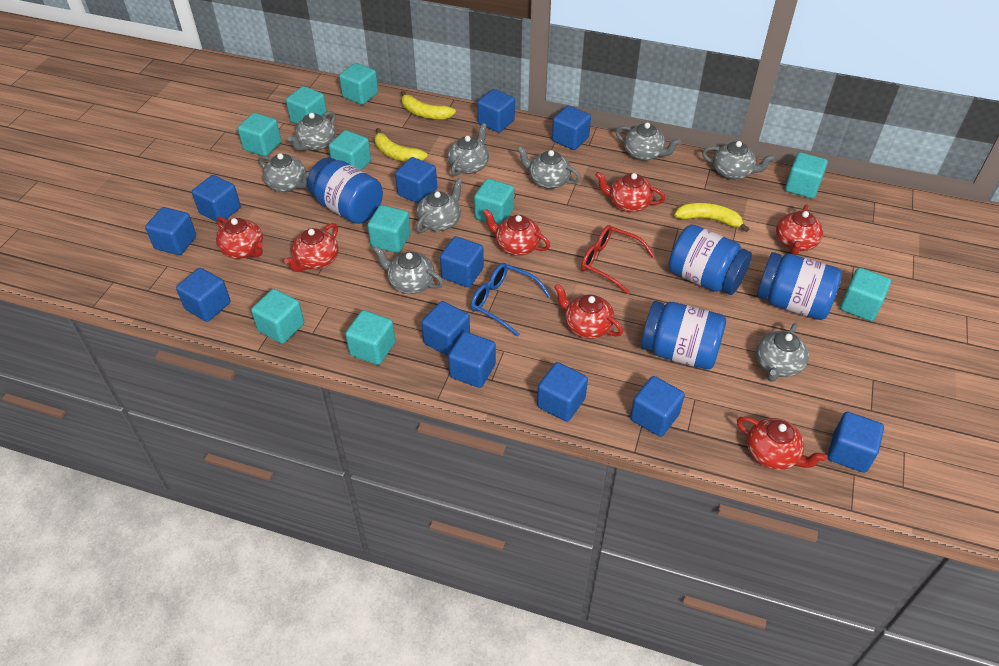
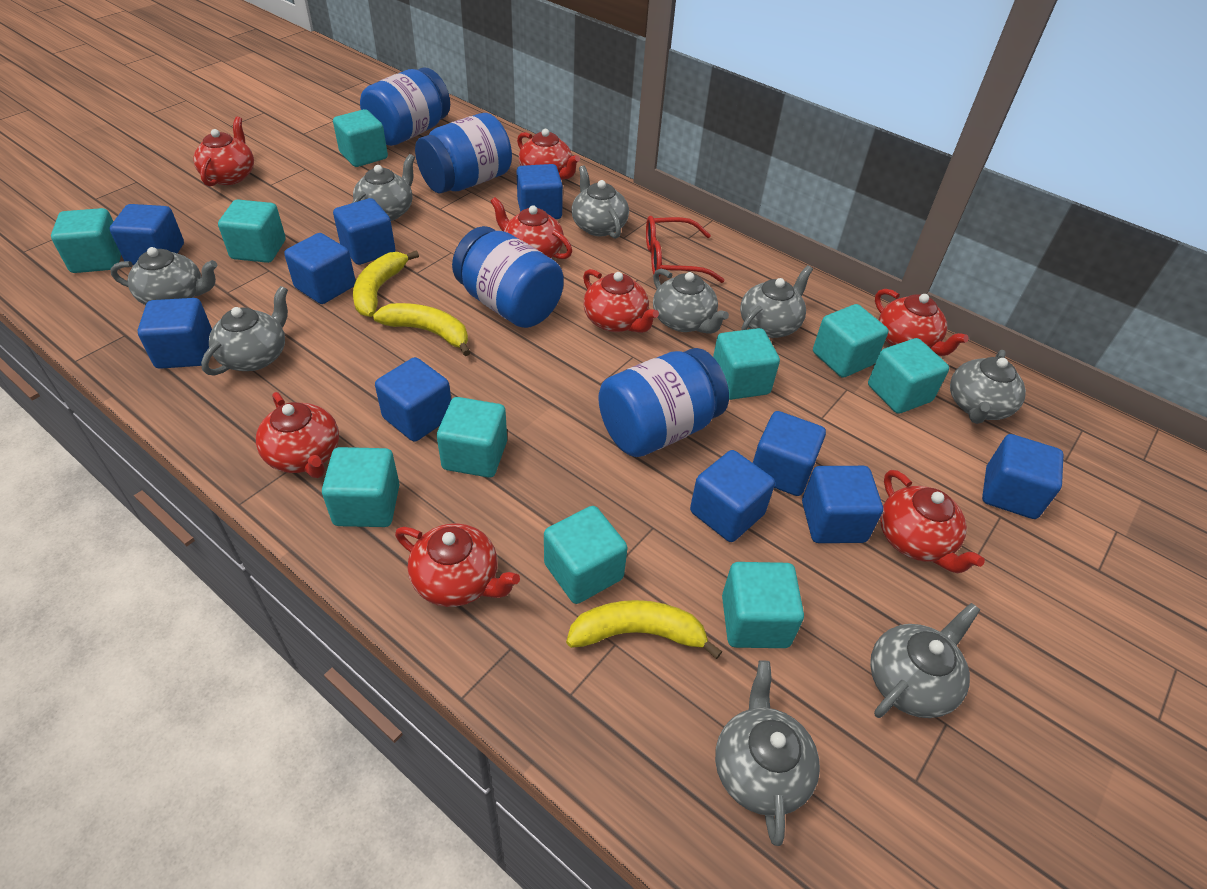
blue cube: [145,207,196,255] [176,268,231,322] [192,175,241,223] [395,157,437,204] [421,301,470,356] [440,236,484,287] [448,332,496,388] [477,89,515,133] [537,362,588,422] [552,106,591,150] [630,376,685,437] [828,412,884,473] = 12 -> [109,204,184,265] [138,298,212,369] [284,233,356,304] [333,198,396,265] [375,357,451,442] [517,164,563,219] [690,450,775,542] [753,411,826,496] [802,466,883,543] [982,434,1064,519] = 10
blue glasses: [471,263,551,337] = 1 -> none = 0
red teapot: [216,216,263,259] [284,223,339,272] [483,209,550,256] [554,284,623,339] [595,172,665,212] [737,417,827,470] [776,204,823,255] = 7 -> [193,116,254,187] [256,392,339,478] [395,523,520,607] [490,197,572,259] [517,129,580,180] [583,269,659,333] [875,289,969,356] [880,470,985,573] = 8

